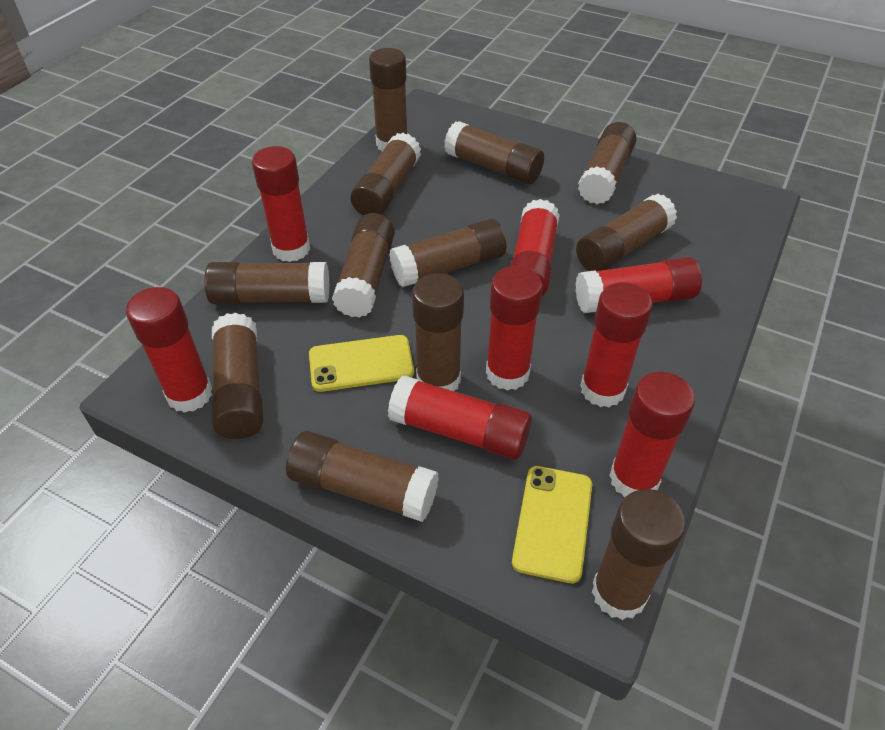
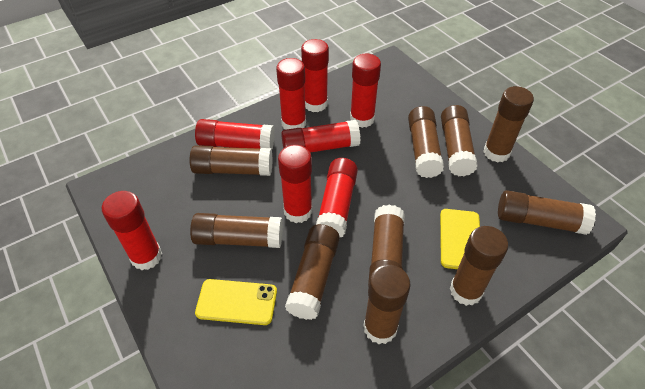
brown glue stick: [204,262,330,304] [212,312,263,439] [286,431,439,522] [332,213,395,318] [351,133,421,215] [369,48,408,151] [389,219,506,287] [412,273,464,391] [444,121,544,184] [576,194,677,271] [578,122,637,204] [592,489,686,620] = 12 -> [189,145,273,176] [190,213,283,248] [285,224,340,320] [363,265,411,344] [368,205,405,287] [408,106,444,178] [441,105,478,176] [450,226,508,306] [483,86,534,162] [498,190,596,235] = 10

